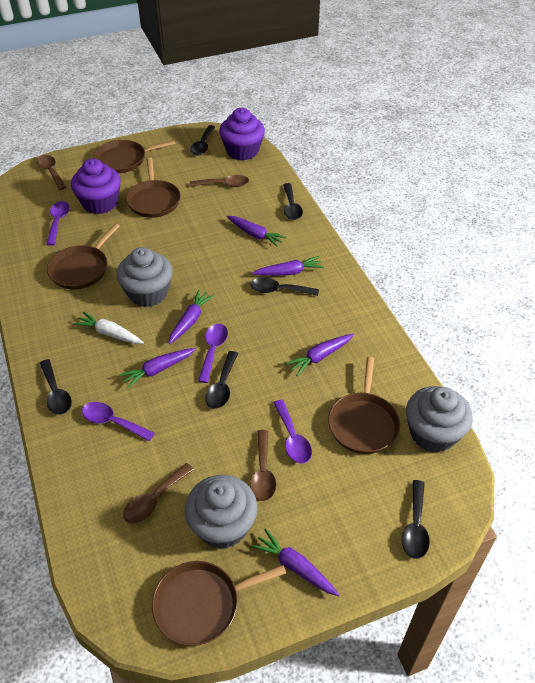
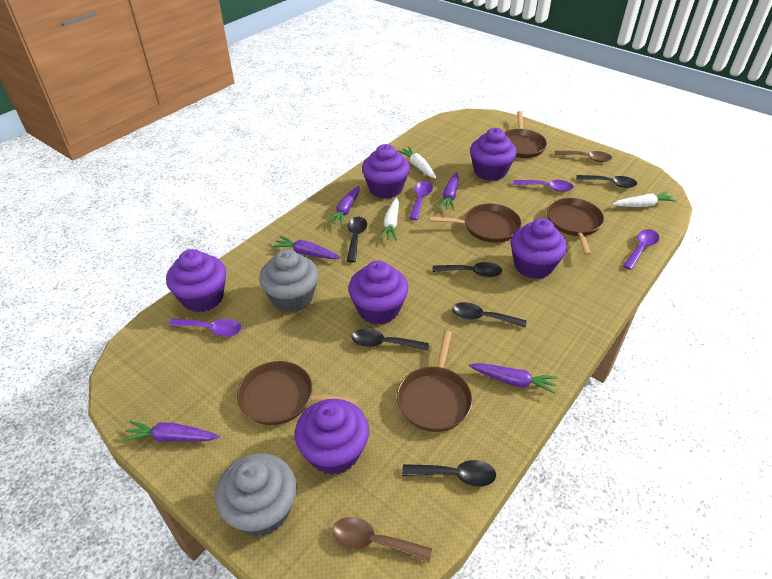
brown spoon: [37,155,66,190] [123,463,194,524] [190,175,249,187] [250,430,276,501] = 4 -> [332,517,432,562] [555,151,612,162] = 2
grey cupcake: [116,247,173,307] [185,475,258,549] [406,386,473,453] = 3 -> [215,453,297,537] [259,249,319,313] = 2
purple carrot: [119,348,196,389] [168,290,214,344] [227,216,286,247] [251,529,339,596] [252,256,324,276] [285,334,354,376] = 6 -> [122,421,220,442] [272,236,341,259] [327,186,359,226] [438,172,459,211] [469,363,558,394] = 5
purple cupcake: [71,159,121,214] [219,108,265,161] = 2 -> [166,249,226,312] [295,399,369,475] [348,261,408,325] [362,144,410,199] [470,128,517,181] [510,218,567,279] = 6
white carrot: [73,312,144,344] = 1 -> [379,197,399,240] [397,147,437,179] [612,191,677,207] = 3

